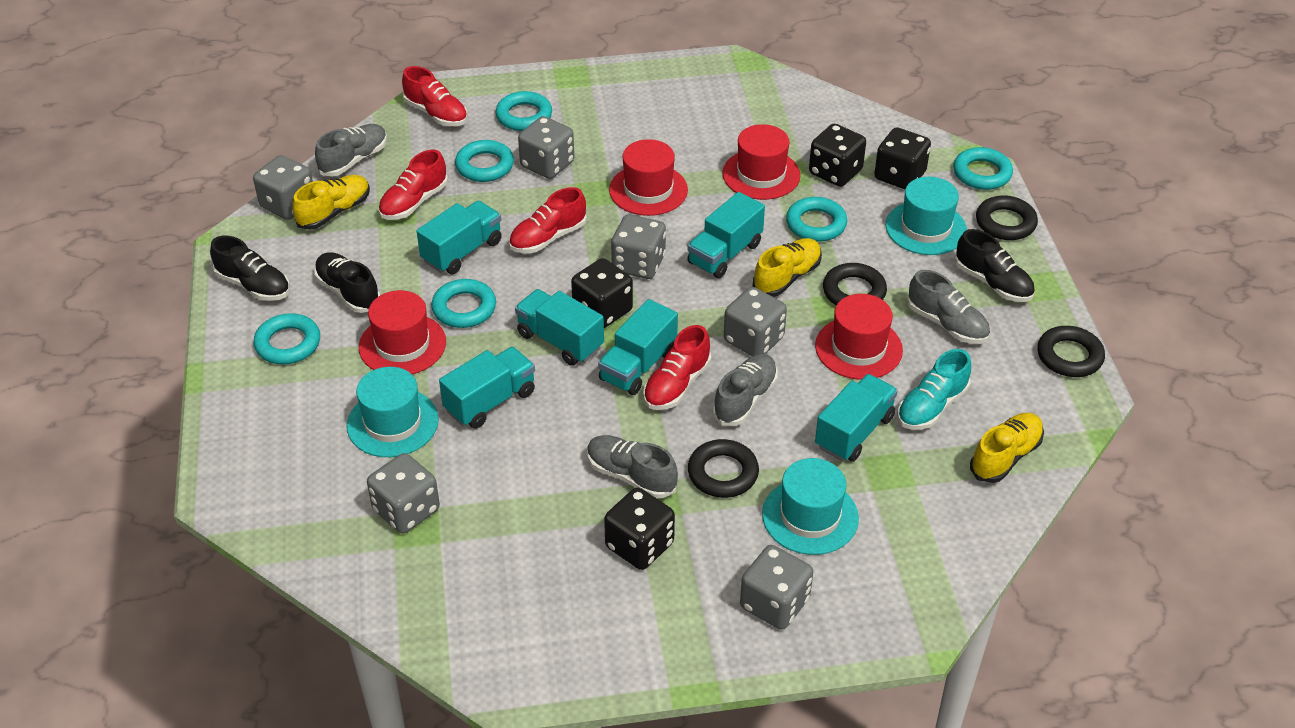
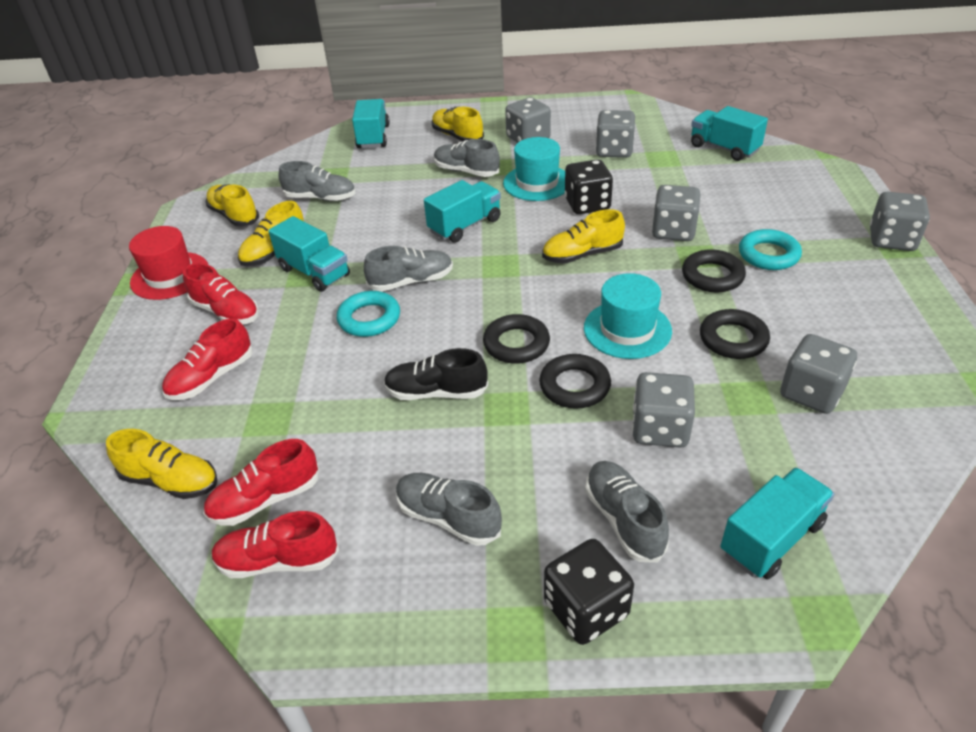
black dice: [571,258,633,328] [604,488,675,570] [809,124,866,187] [874,127,931,189] = 4 -> [544,539,634,645] [565,159,613,214] = 2
black shoe: [210,236,290,301] [314,252,380,313] [955,229,1035,302] = 3 -> [384,348,488,400] = 1
grey shoe: [315,124,387,176] [587,435,678,498] [712,354,778,426] [907,270,990,344] = 4 -> [279,161,355,201] [364,246,453,291] [396,473,502,546] [434,139,500,177] [585,461,669,563] = 5
red hat: [359,290,446,374] [609,139,688,216] [722,124,801,200] [815,294,903,380] = 4 -> [129,226,208,300] = 1
turquoise hat: [347,367,439,457] [762,458,859,555] [886,177,967,255] = 3 -> [503,137,565,201] [584,273,672,359] = 2
turquoise ring: [253,313,320,364] [431,279,496,328] [455,140,514,182] [495,91,552,131] [786,197,847,242] [953,147,1013,190] = 6 -> [337,291,400,337] [739,229,802,270] = 2
turquoise shoe: [897,349,971,430] = 1 -> none = 0
turquoise truck: [416,201,502,274] [439,347,535,429] [515,289,604,366] [598,299,678,395] [687,192,765,278] [815,374,898,462] = 6 -> [268,216,350,292] [352,99,390,148] [424,180,501,243] [691,106,768,161] [721,467,835,579] = 5
yellow shoe: [292,175,370,230] [753,238,822,297] [970,413,1044,483] = 3 -> [106,429,217,499] [205,184,259,227] [238,201,304,266] [432,107,484,142] [542,209,625,263] = 5

